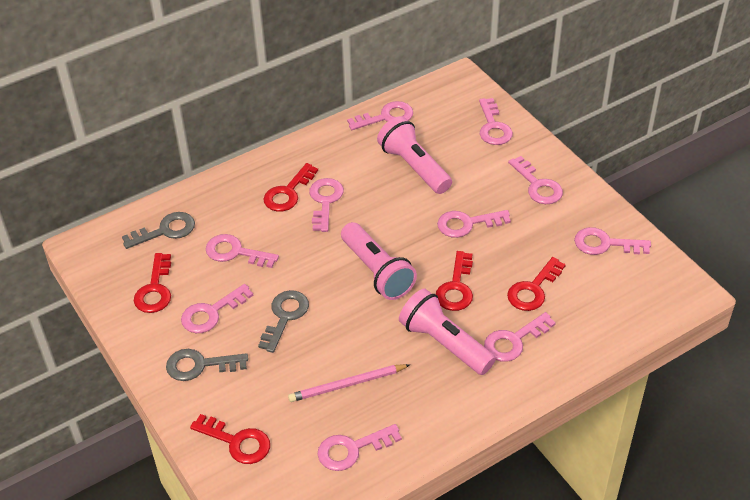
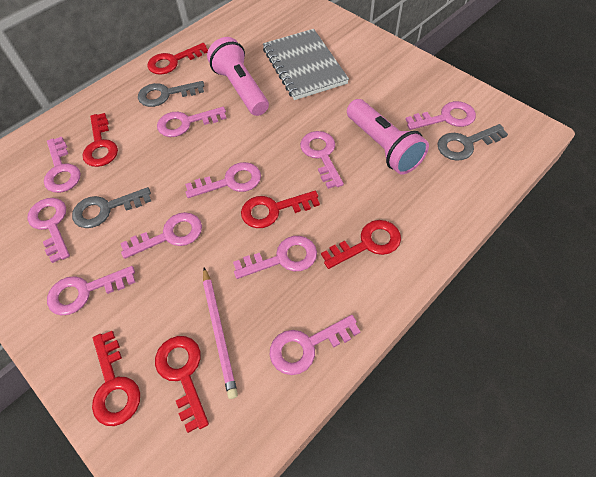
grey notebook: none = 0 -> [263,29,349,100] = 1
pink flashlight: [341,222,417,300] [377,116,452,194] [399,289,496,375] = 3 -> [207,37,269,116] [347,99,429,175] = 2
red key: [134,253,171,313] [190,414,270,464] [263,163,318,212] [436,251,473,311] [507,257,566,311] = 5 -> [83,113,118,167] [92,331,140,426] [147,43,208,74] [155,336,209,433] [241,191,320,228] [321,220,401,269] = 6

